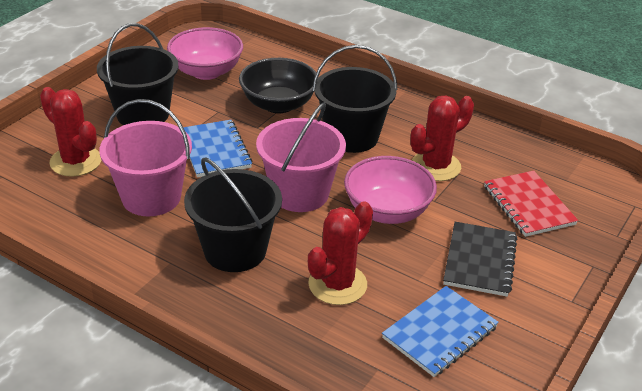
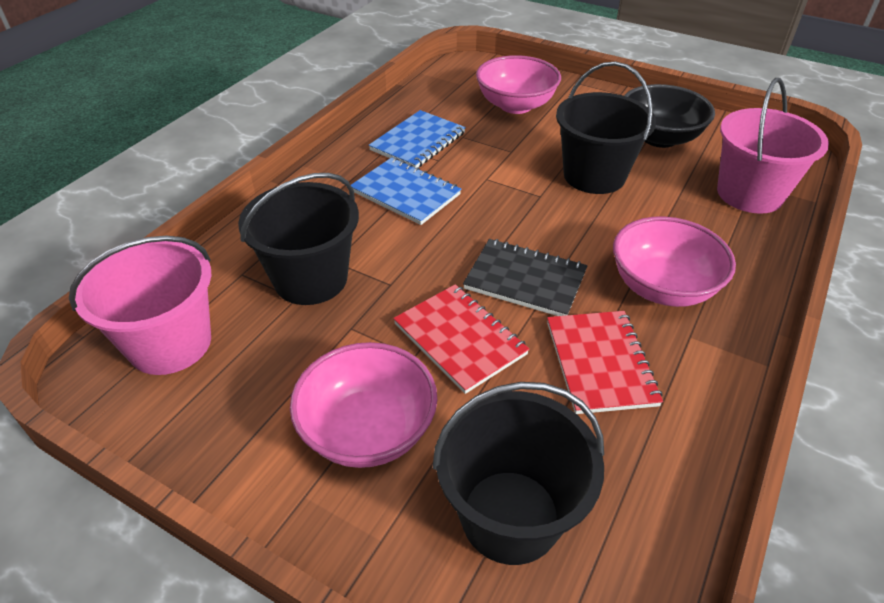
pink bowl: [167,27,243,80] [344,156,437,224] = 2 -> [290,342,437,468] [476,55,561,114] [613,216,736,307] = 3
red cactus: [40,87,101,177] [308,201,373,305] [410,95,474,181] = 3 -> none = 0
red notebook: [484,171,578,237] = 1 -> [393,284,529,394] [547,311,663,414] = 2

